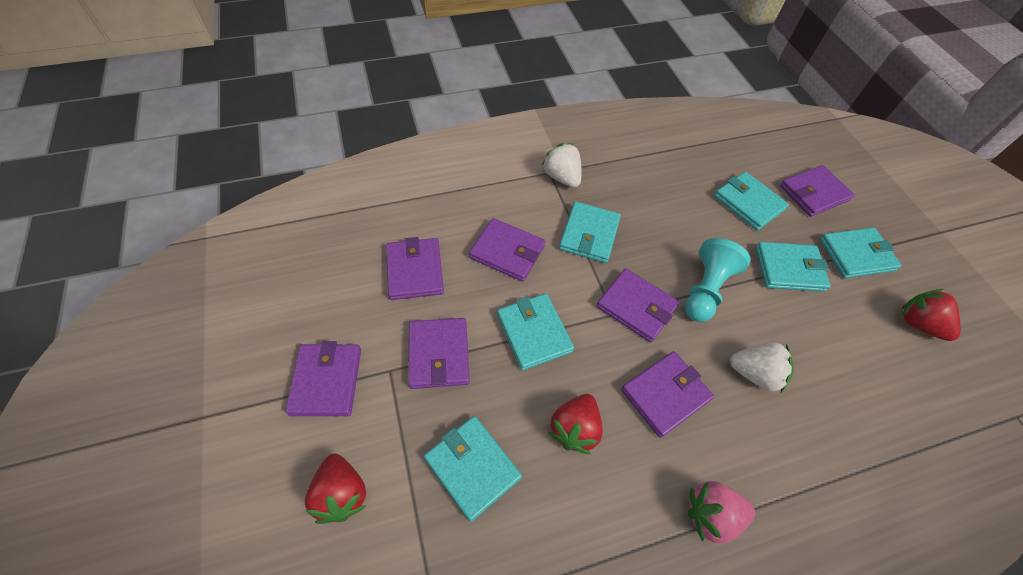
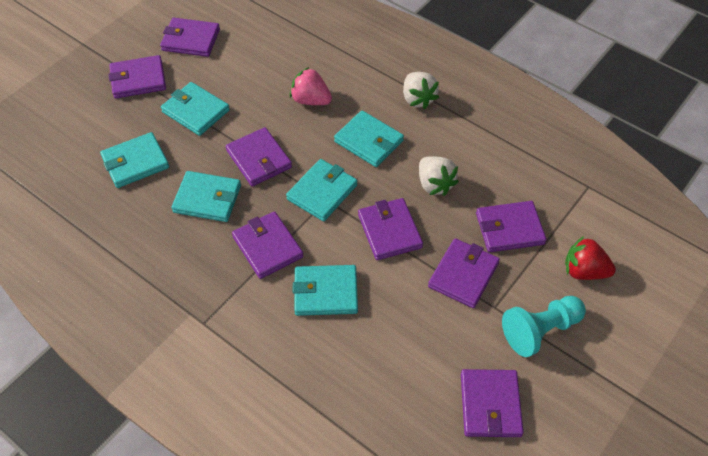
purple wallet: [285,341,361,416] [386,237,444,300] [408,318,470,389] [469,218,545,282] [597,268,679,343] [621,351,714,438] [780,165,855,217] = 7 -> [108,55,166,99] [160,18,220,57] [226,127,292,186] [232,211,303,279] [358,198,423,260] [428,238,500,308] [461,369,524,437] [476,201,546,252] = 8
red strawberry: [305,454,366,524] [548,394,603,454] [902,289,961,341] = 3 -> [565,236,616,280] = 1

